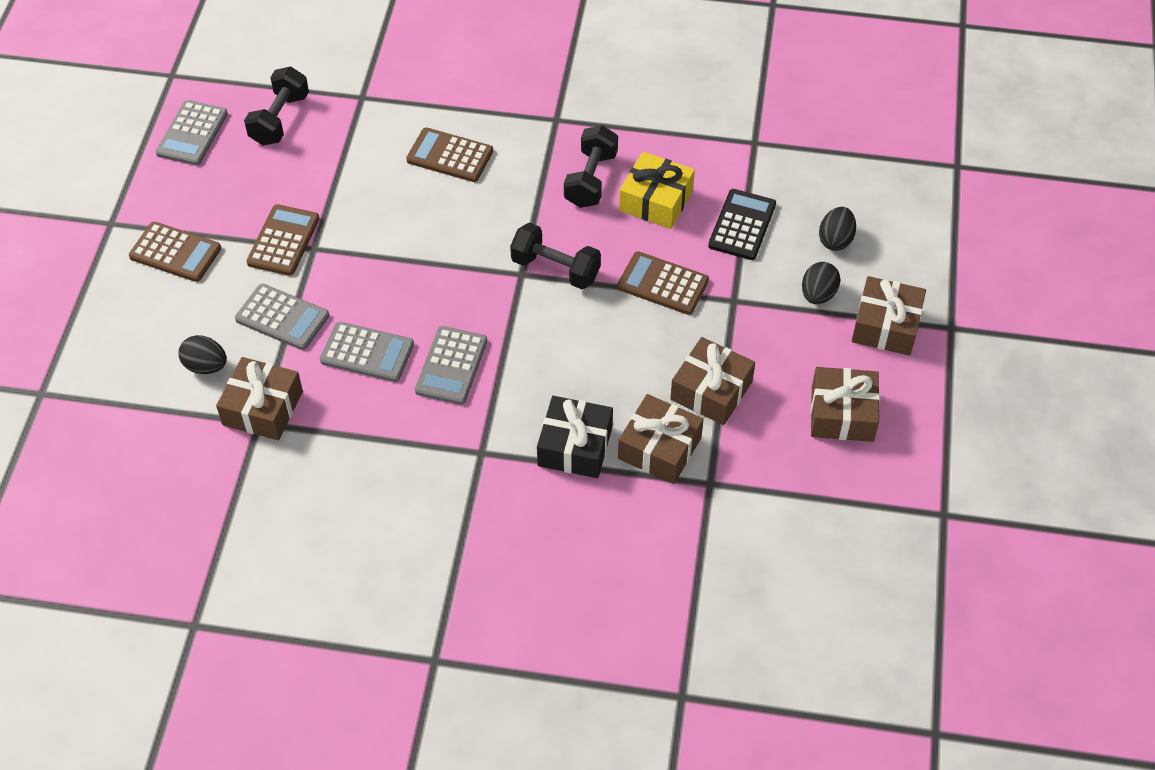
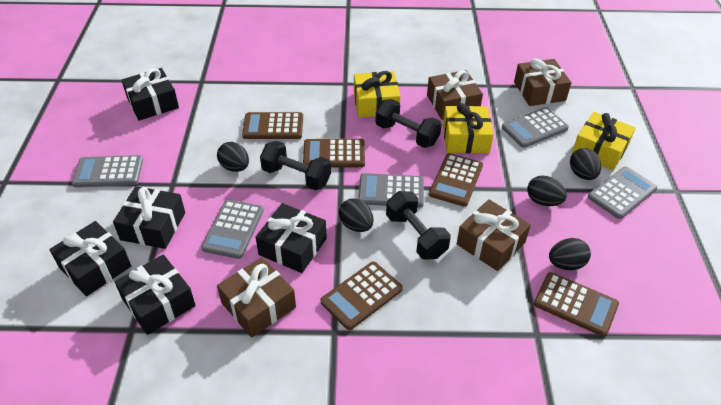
black calculator: [708,189,776,260] = 1 -> none = 0
black egg: [178,335,227,374] [802,262,841,304] [819,207,856,251] = 3 -> [217,142,249,172] [339,198,374,232] [527,175,567,206] [549,238,591,270] [570,148,601,180] = 5
black gift: [537,396,613,478] = 1 -> [49,221,131,297] [113,186,185,249] [115,255,196,335] [122,68,179,121] [256,203,327,273] = 5
brown calculator: [129,222,221,282] [247,204,320,276] [406,128,493,182] [617,251,709,315] = 4 -> [242,112,303,139] [303,139,365,168] [321,261,403,330] [429,153,483,207] [534,272,619,337] = 5
brown gift: [216,357,303,440] [618,394,704,484] [670,337,755,425] [811,367,880,442] [852,276,926,356] = 5 -> [217,257,296,338] [427,70,483,120] [457,199,531,271] [514,58,572,106] = 4
grey calculator: [156,100,228,165] [235,284,329,350] [320,322,414,382] [415,326,487,405] = 4 -> [72,155,143,187] [201,200,264,259] [358,173,424,208] [502,107,569,148] [588,167,657,219] = 5
yellow gift: [619,152,695,229] = 1 -> [354,71,400,118] [443,103,494,153] [572,112,636,171] = 3

